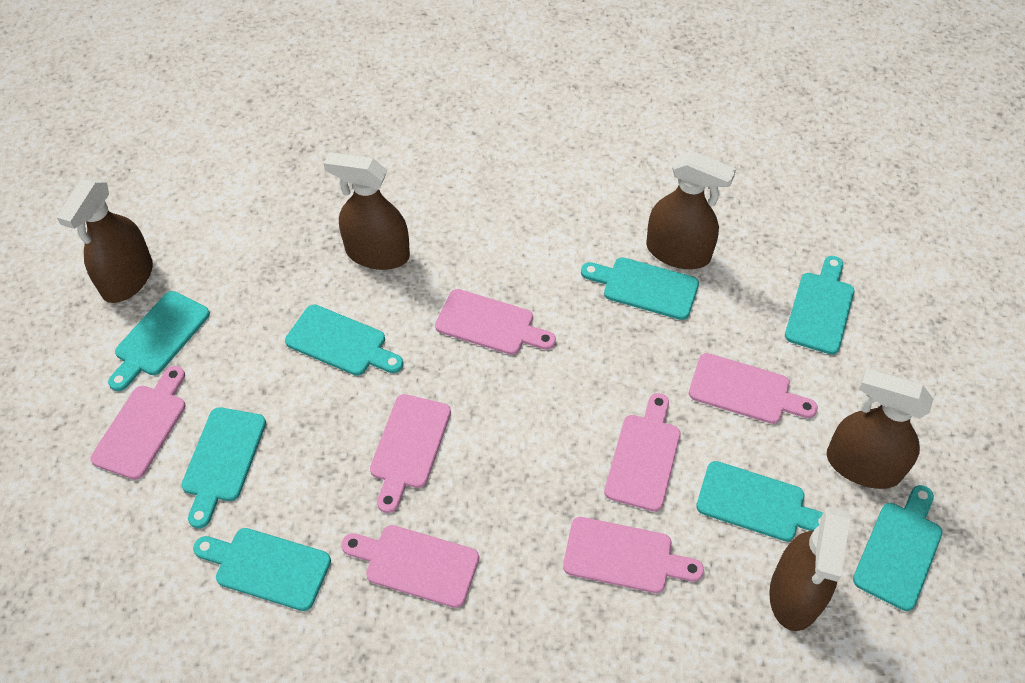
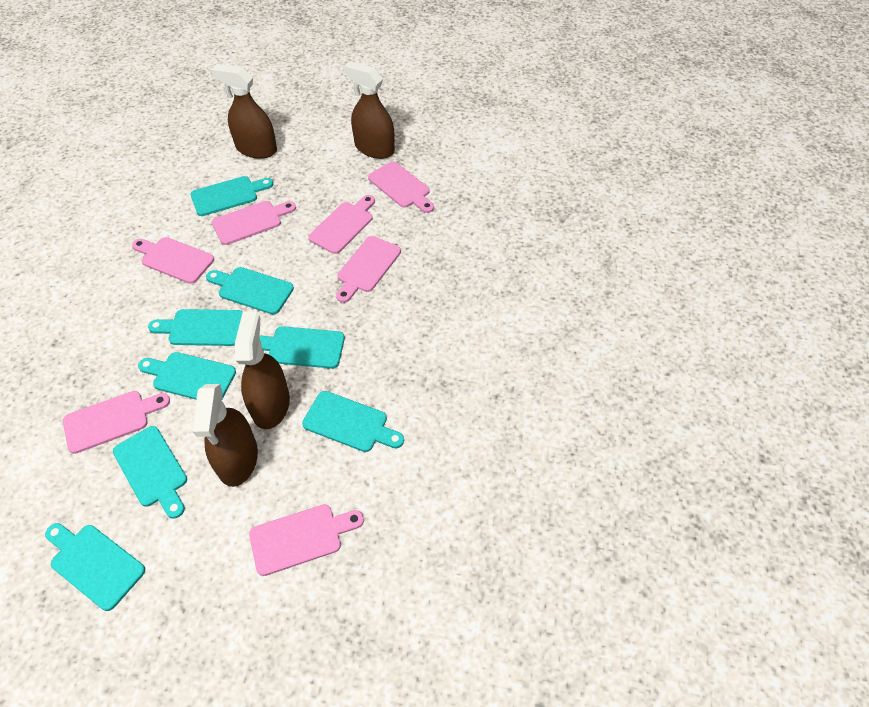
brown spray bottle: [56,178,153,303] [323,152,410,270] [646,151,736,269] [769,506,850,631] [827,369,933,489] = 5 -> [192,384,258,487] [211,64,277,159] [235,311,290,429] [344,61,395,159] = 4

